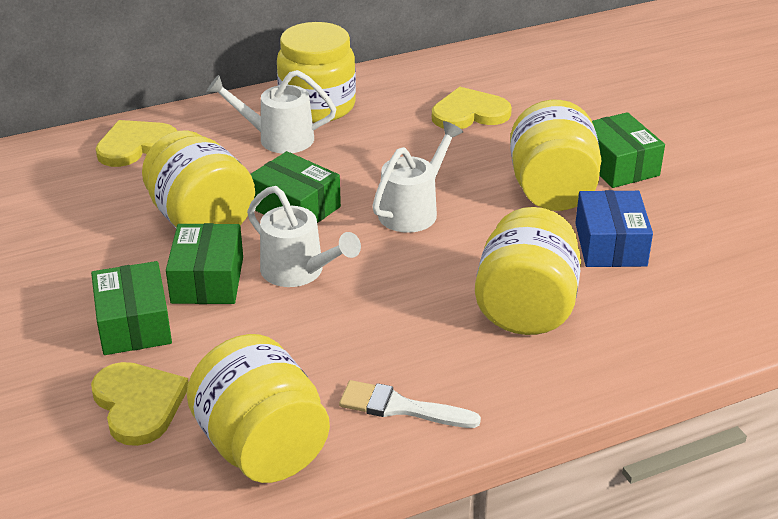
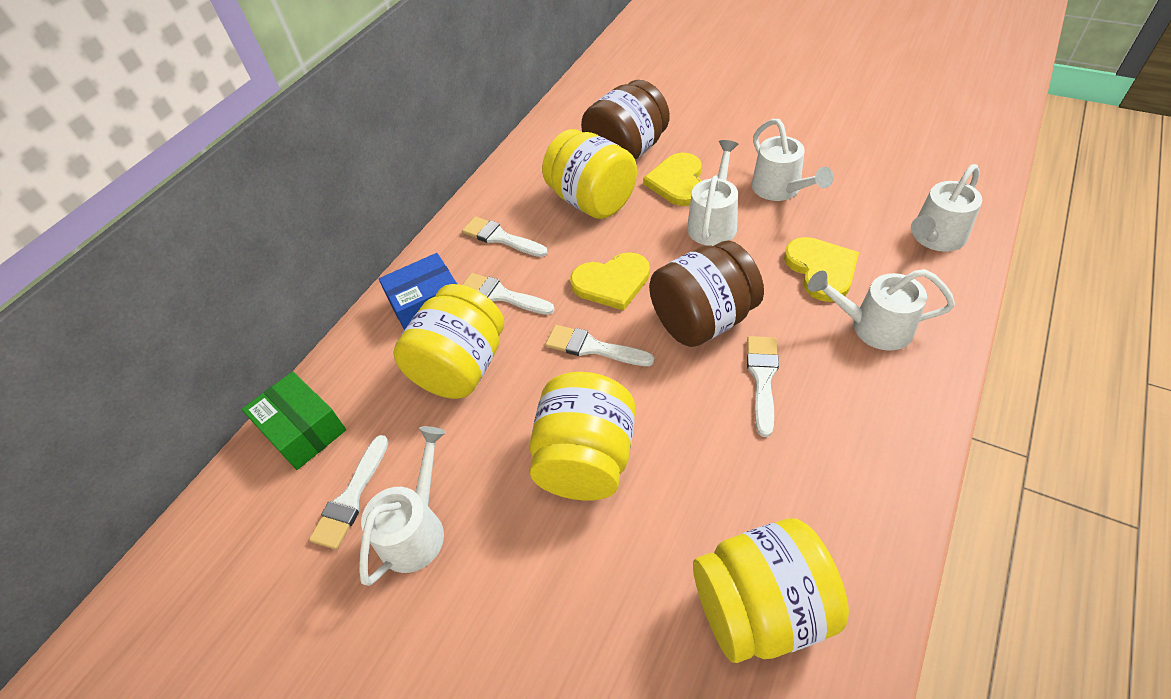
brown jar: none = 0 -> [581,80,670,161] [649,241,764,347] = 2
green box: [91,261,172,355] [166,223,243,304] [251,151,341,223] [592,112,665,188] = 4 -> [242,371,346,470] = 1
white brush: [339,380,481,428] = 1 -> [309,435,389,550] [462,216,547,257] [462,273,555,315] [546,325,654,366] [747,336,779,437] = 5
white watering can: [206,70,336,154] [247,186,361,287] [372,121,463,233] = 3 -> [359,426,446,586] [687,140,738,246] [752,119,834,201] [808,269,955,350] [911,164,982,252] = 5
yellow jar: [142,130,255,228] [187,334,330,483] [277,22,356,123] [475,207,581,335] [510,100,602,211] = 5 -> [393,284,504,399] [530,372,635,500] [542,129,637,219] [693,518,849,663] = 4

